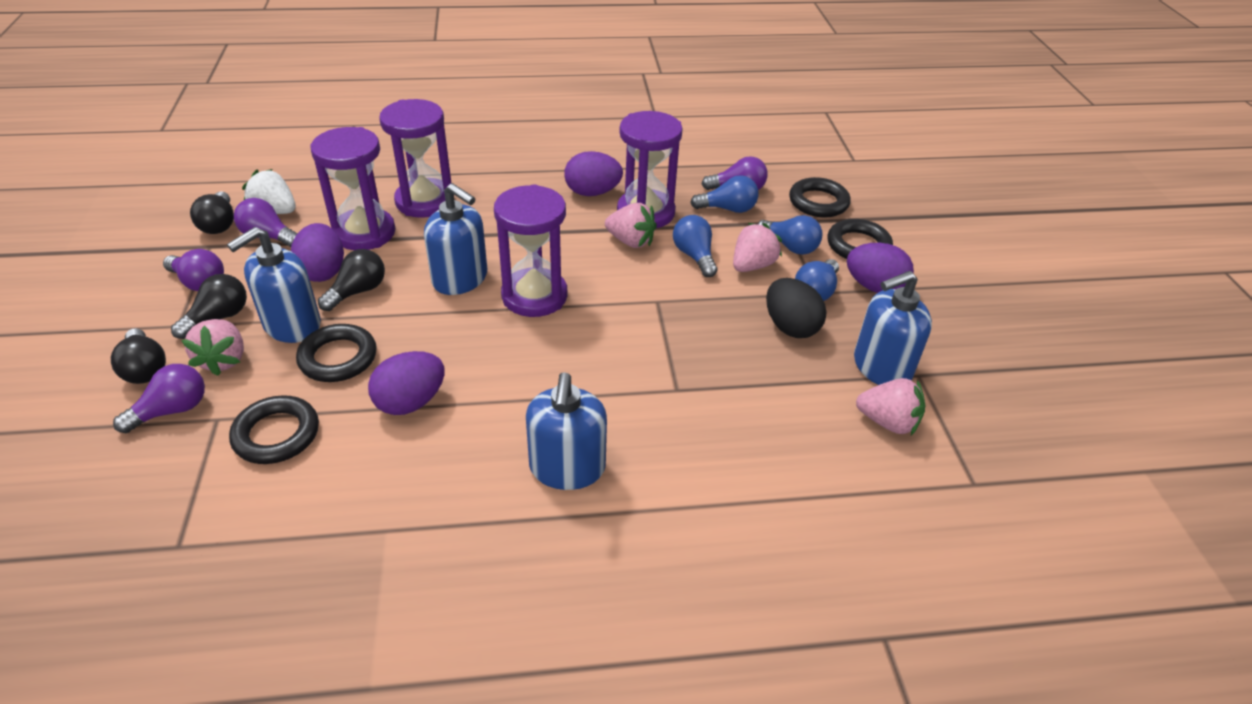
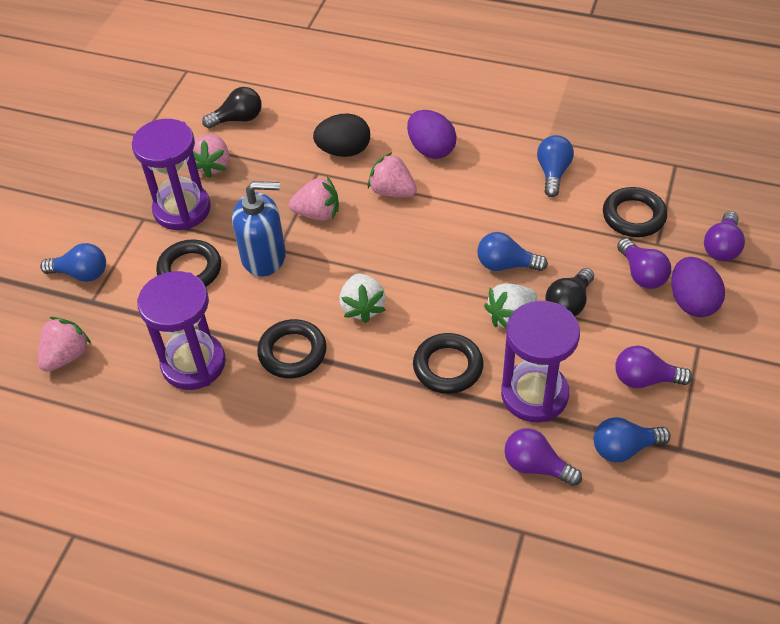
black light bulb: [111,328,166,384] [171,274,247,339] [190,191,234,234] [318,249,385,311] = 4 -> [202,87,262,129] [545,268,594,316] = 2
blue soap dispenser: [227,227,321,343] [424,183,487,295] [526,372,607,490] [854,271,932,385] = 4 -> [232,181,286,277] = 1
purple egg: [291,223,344,282] [368,351,445,415] [564,151,623,196] [847,243,914,293] = 4 -> [407,110,457,159] [671,257,725,317] = 2
purple hourglass: [310,127,395,250] [379,99,451,218] [494,184,568,317] [617,111,683,228] = 4 -> [132,119,211,230] [137,271,226,390] [501,301,580,422] = 3
white strawberry: [242,169,296,214] = 1 -> [339,273,386,323] [484,283,537,329] = 2

